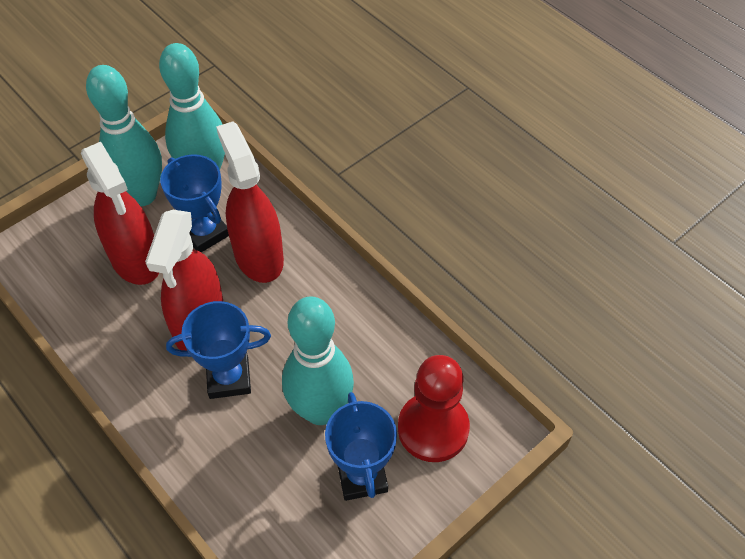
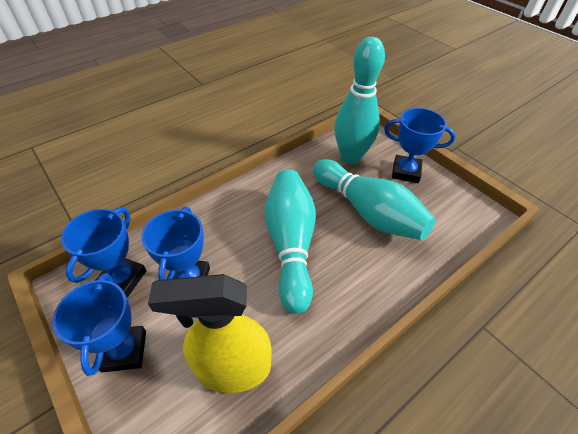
blue trophy: [160,154,229,252] [166,301,271,399] [325,392,397,501] = 3 -> [52,273,146,376] [61,207,147,298] [142,207,210,280] [384,108,456,183] = 4
red pawn: [398,355,470,462] = 1 -> none = 0
red spray bottle: [81,142,159,285] [145,210,224,350] [216,121,284,283] = 3 -> none = 0
yellow spray bottle: none = 0 -> [148,274,272,393] = 1

